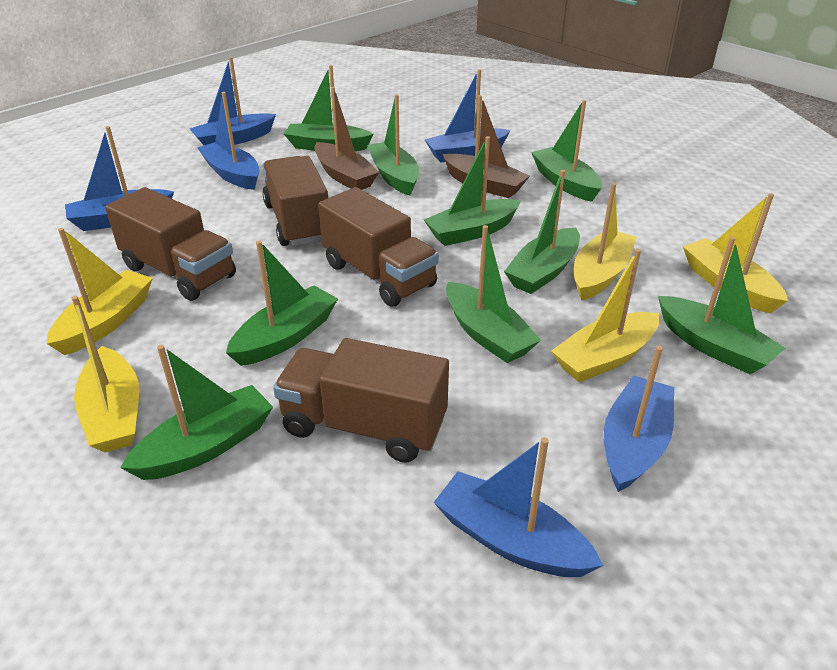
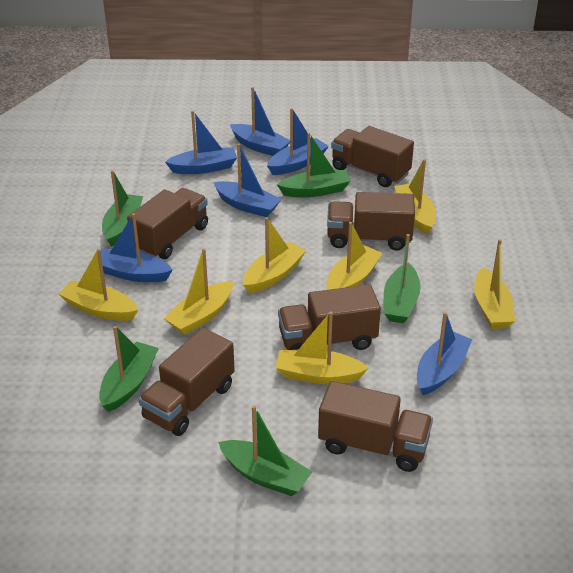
brown boat: [314,87,379,190] [443,95,530,198] = 2 -> none = 0
brown truck: [105,187,236,301] [262,156,328,246] [273,338,449,463] [318,187,439,307] = 4 -> [127,188,208,259] [139,328,235,436] [278,285,381,350] [318,381,433,472] [327,192,415,251] [331,126,414,187] = 6
green boat: [120,345,273,480] [226,241,338,366] [284,65,374,151] [367,94,419,196] [424,136,521,246] [446,225,541,363] [504,170,580,294] [531,100,602,202] [658,237,785,374] = 9 -> [99,326,159,412] [102,170,143,247] [218,406,312,496] [277,133,351,197] [384,234,420,323] = 5
yellow boat: [47,228,153,355] [72,296,139,452] [551,248,660,382] [574,183,637,301] [683,193,788,313] = 5 -> [59,249,138,321] [164,248,233,335] [243,217,306,293] [276,312,369,384] [326,222,383,290] [394,159,436,234] [474,239,515,329] = 7

